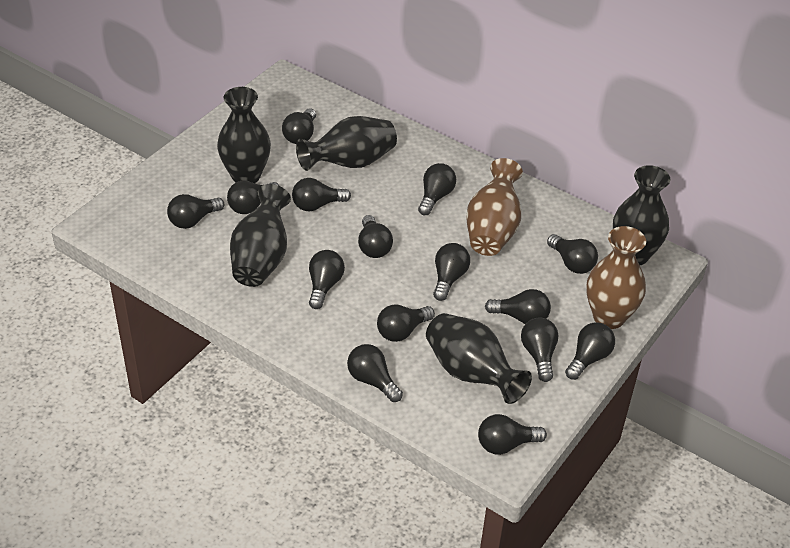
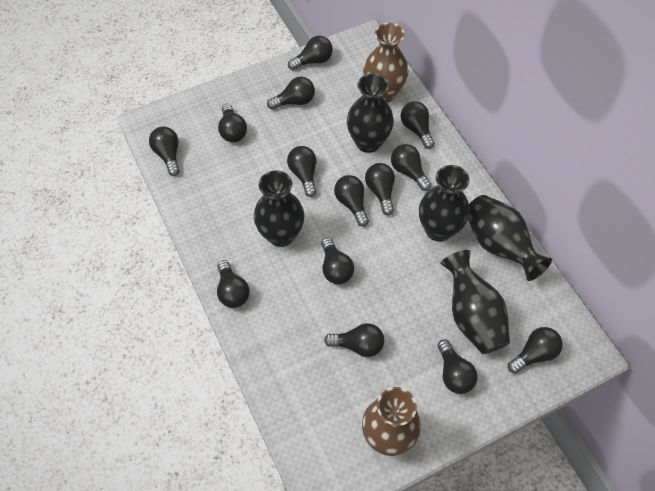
black light bulb: [167,194,224,229] [227,181,279,214] [282,108,316,144] [292,178,351,211] [309,250,345,309] [347,344,403,402] [358,215,393,258] [377,305,435,342] [418,163,456,215] [433,243,470,301] [478,414,547,455] [485,289,551,324] [521,318,558,382] [547,234,598,274] [565,322,615,380] = 15 -> [149,127,180,176] [217,260,250,308] [218,104,247,142] [267,77,315,110] [287,146,317,197] [288,36,333,70] [321,237,354,284] [324,323,384,357] [334,175,369,227] [365,163,395,216] [391,144,431,191] [400,101,435,149] [438,339,478,394] [508,327,563,374] = 14

